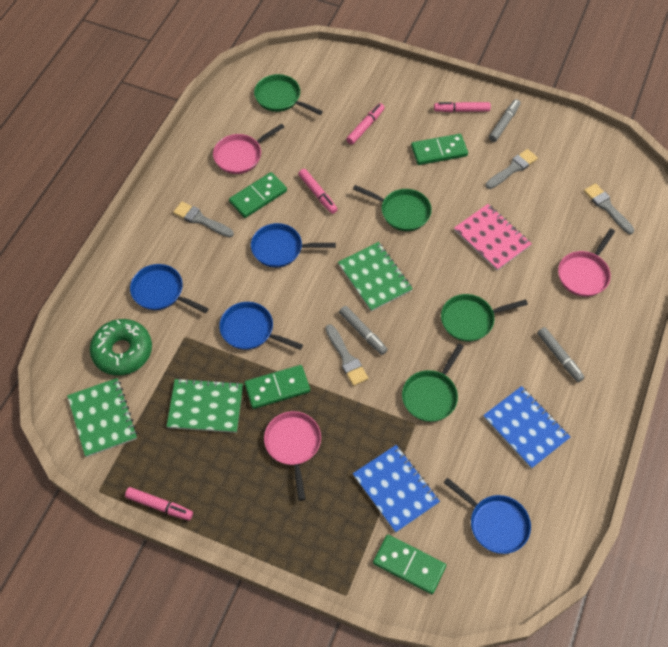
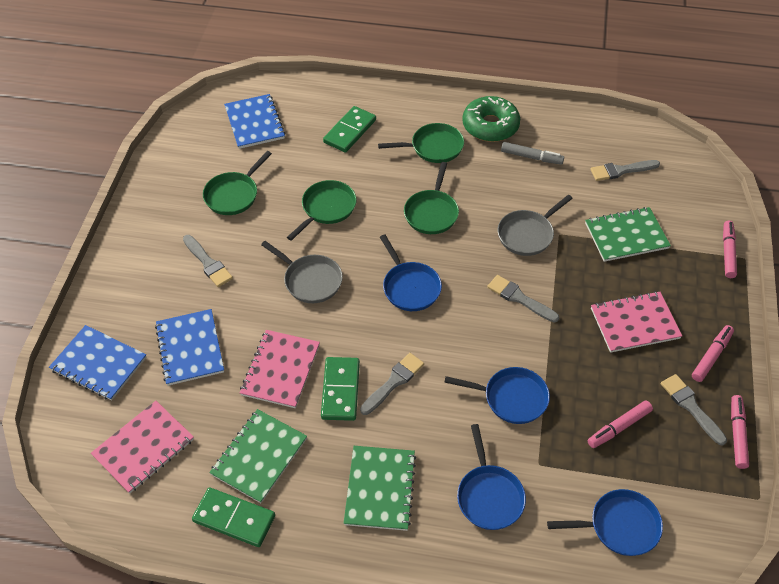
blue notebook: [353,445,440,533] [483,386,570,469] = 2 -> [49,325,147,401] [155,309,224,386] [224,94,285,149] = 3
green domino: [229,172,287,218] [244,365,310,409] [373,534,446,594] [411,134,468,165] = 4 -> [192,487,275,547] [321,357,360,421] [323,106,376,152] = 3
grey brush: [173,202,234,238] [326,324,368,386] [486,149,538,189] [584,183,634,234] = 4 -> [183,235,233,287] [360,353,424,415] [487,275,559,322] [590,160,660,181] [661,374,727,445] = 5
grey marker: [339,306,388,355] [489,99,521,142] [537,327,585,382] = 3 -> [501,142,564,165] = 1
grey pan: none = 0 -> [261,241,343,303] [498,195,573,256] = 2
pink notebook: [454,204,532,271] = 1 -> [91,401,194,494] [240,330,320,408] [591,291,682,353] = 3
pink pan: [213,124,285,174] [264,411,321,501] [558,228,615,297] = 3 -> none = 0

